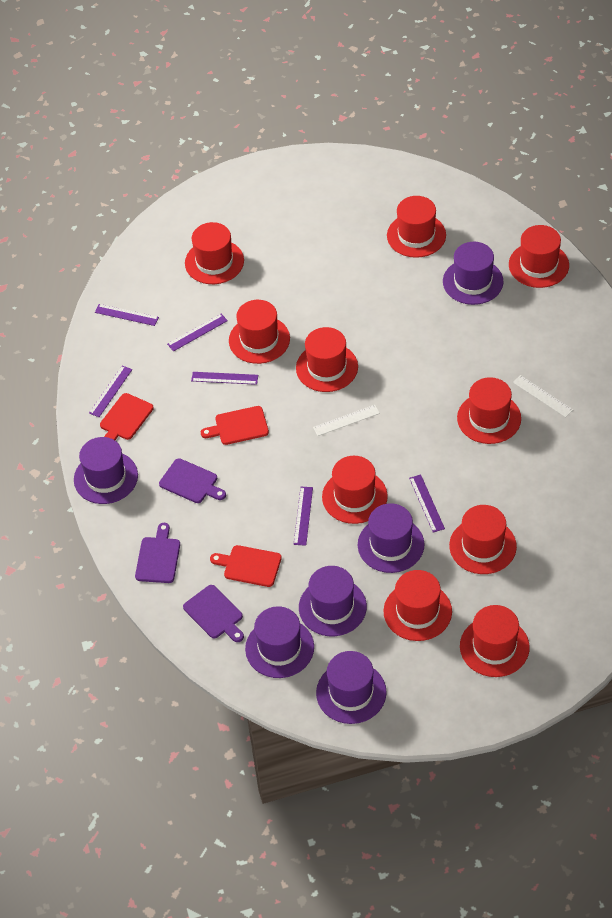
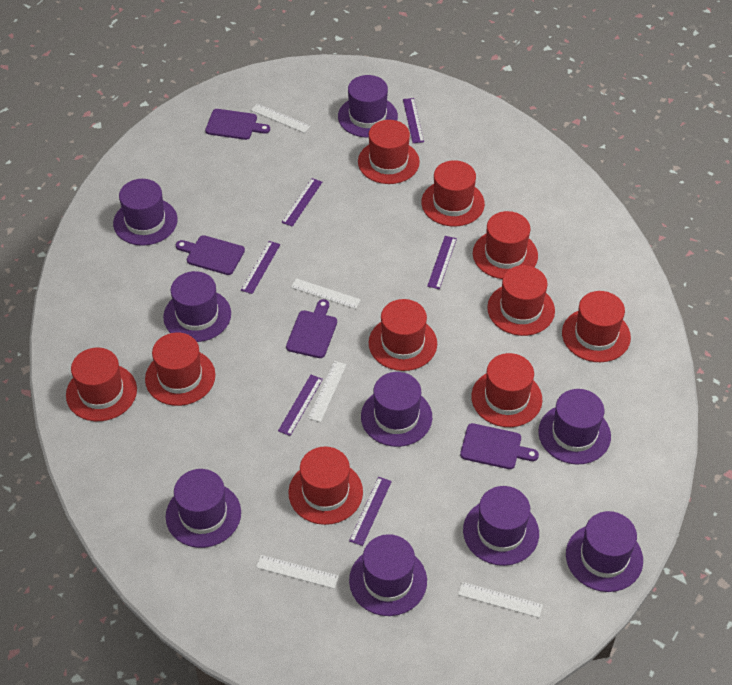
purple cutting board: [135,523,180,583] [159,458,226,503] [183,585,244,642] = 3 -> [176,235,245,275] [205,109,270,140] [286,299,337,358] [460,423,539,469] = 4
purple hat: [74,437,138,504] [245,606,314,678] [299,566,367,636] [316,651,387,724] [358,503,424,573] [443,242,504,305] = 6 -> [113,179,178,246] [163,271,231,342] [166,469,241,548] [338,75,398,138] [349,534,427,616] [361,372,432,447] [463,486,539,566] [538,389,611,464] [566,511,643,592] = 9
red cutting board: [100,393,154,440] [201,406,269,445] [210,545,282,587] = 3 -> none = 0
white ruler: [313,405,380,436] [513,375,573,417] = 2 -> [251,104,310,133] [256,555,339,589] [291,278,361,309] [308,361,347,422] [458,582,543,618] = 5

